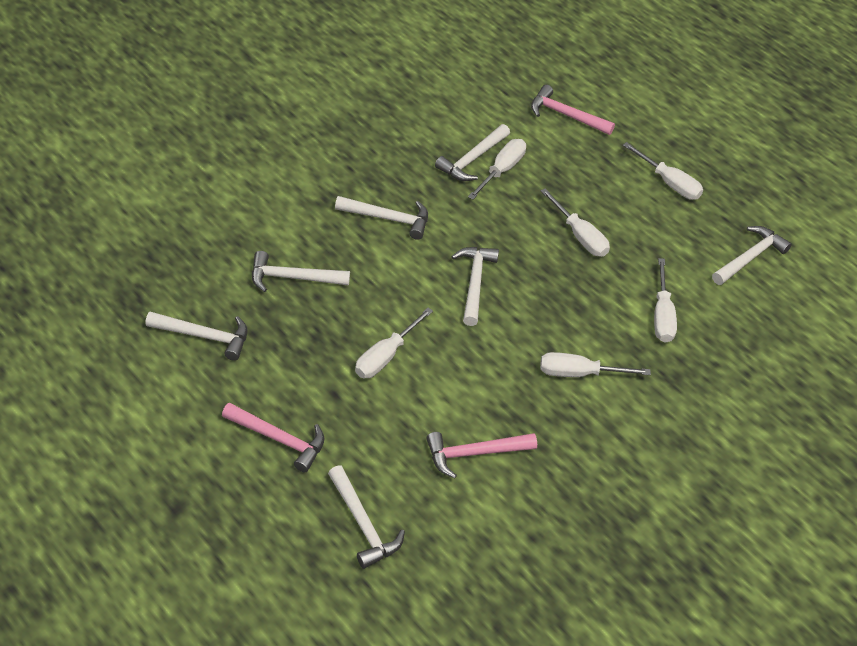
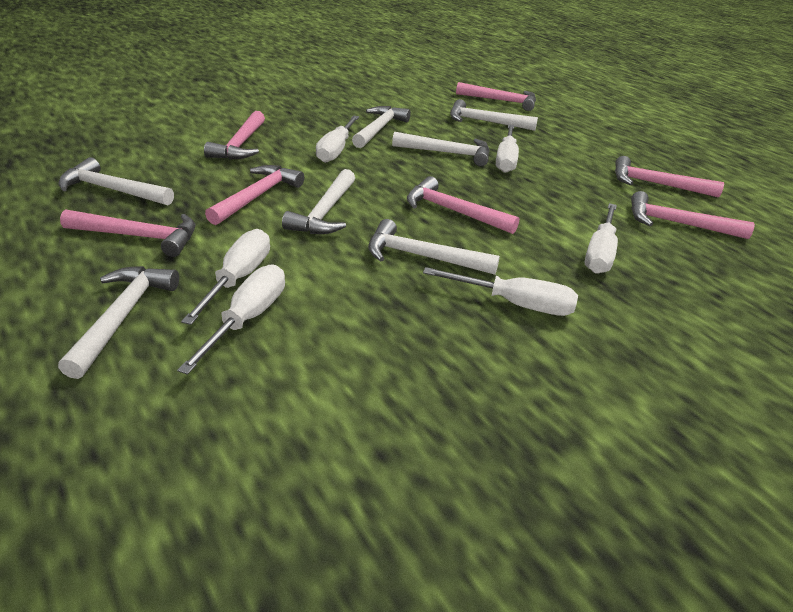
pink hammer: [222,403,325,472] [426,432,537,478] [531,85,615,135] = 3 -> [60,209,195,257] [204,111,265,160] [205,165,304,225] [407,176,519,234] [456,82,536,111] [615,156,724,198] [631,191,755,239] = 7

